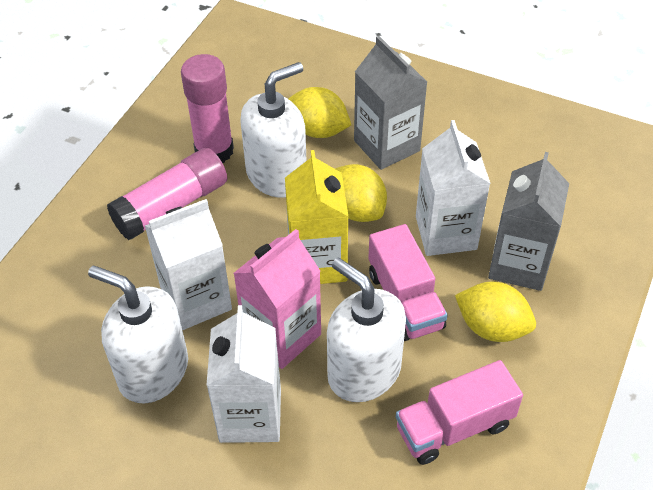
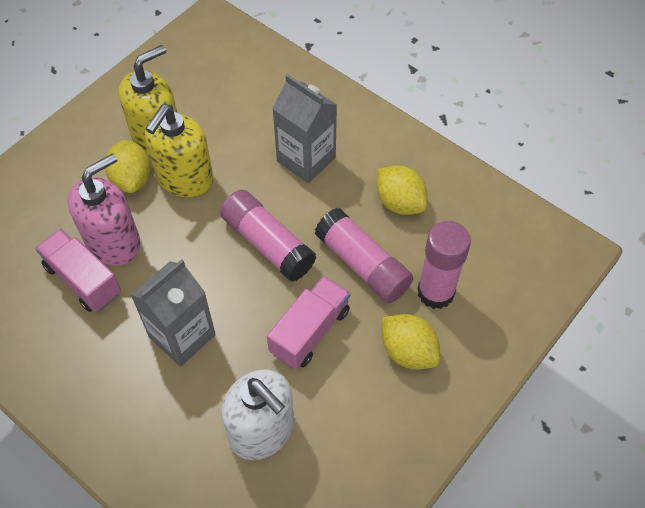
pink carton: [233,229,321,369] = 1 -> none = 0
pink glue stick: [107,148,227,240] [181,54,234,163] = 2 -> [220,190,316,282] [315,208,413,303] [418,221,471,309] = 3
pink soap dispenser: none = 0 -> [68,153,140,266] = 1
white carton: [145,199,232,330] [206,305,281,443] [416,120,491,256] = 3 -> none = 0
white soap dispenser: [88,266,188,404] [240,62,307,198] [327,258,406,402] = 3 -> [221,369,294,460] = 1
yellow carton: [285,150,349,284] = 1 -> none = 0
yellow soap dispenser: none = 0 -> [119,45,177,155] [145,105,213,197] = 2

